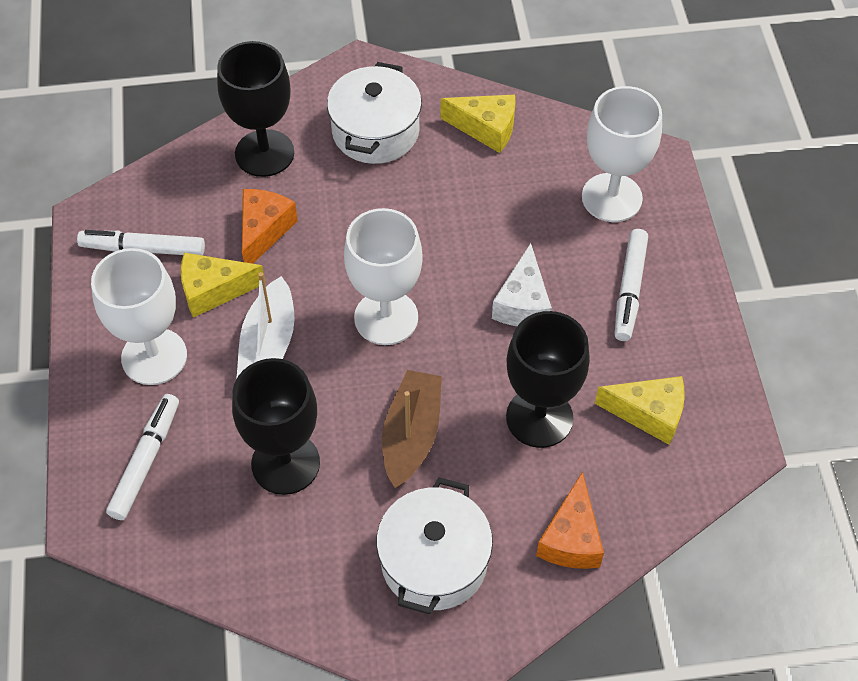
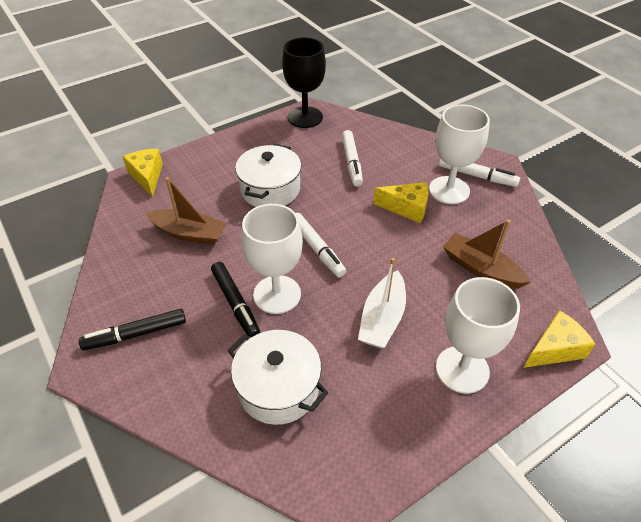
black goblet: [217,41,294,177] [232,358,320,495] [506,311,590,448] = 3 -> [282,37,326,128] = 1
black marker: none = 0 -> [79,309,186,350] [211,262,260,337] = 2
brown boat: [382,370,442,488] = 1 -> [145,177,227,245] [443,220,531,289] = 2
orange cheese: [242,189,298,264] [536,471,604,569] = 2 -> none = 0
white cheese: [492,243,552,326] = 1 -> none = 0

